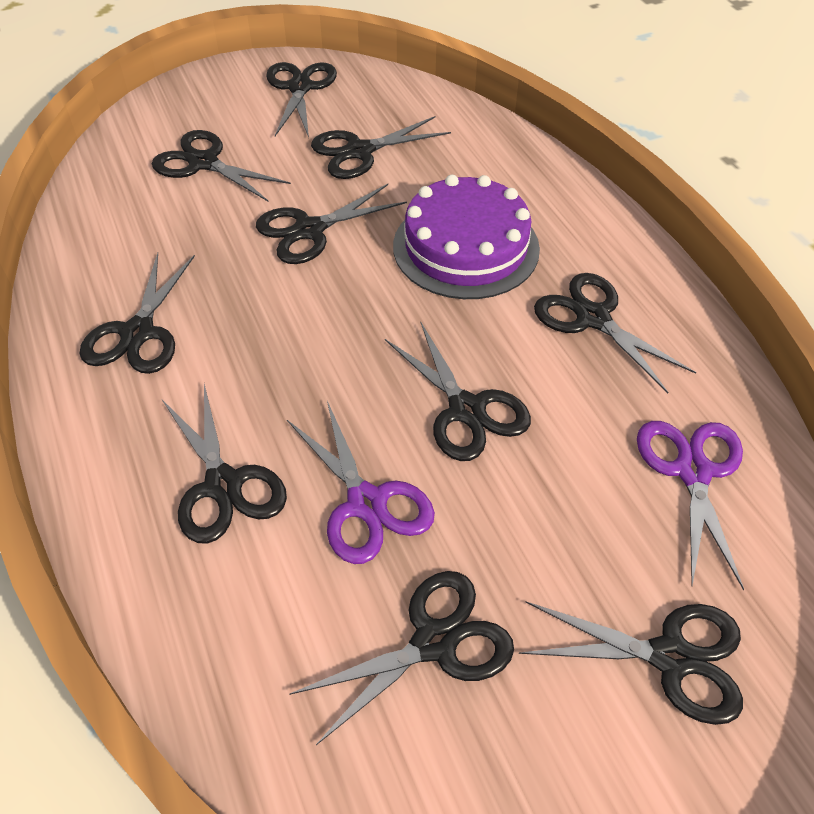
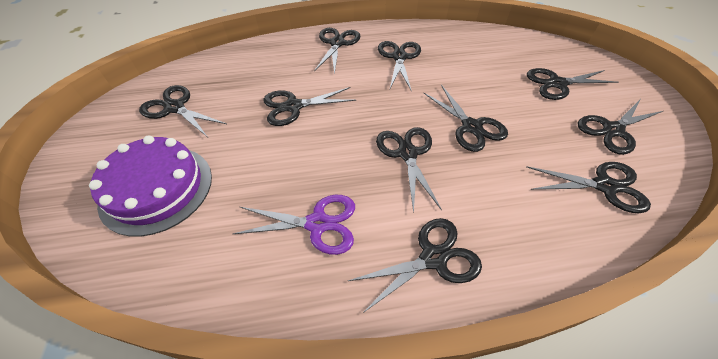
purple scissors: [287,401,435,564] [637,421,744,590] = 2 -> [233,195,355,255] = 1

